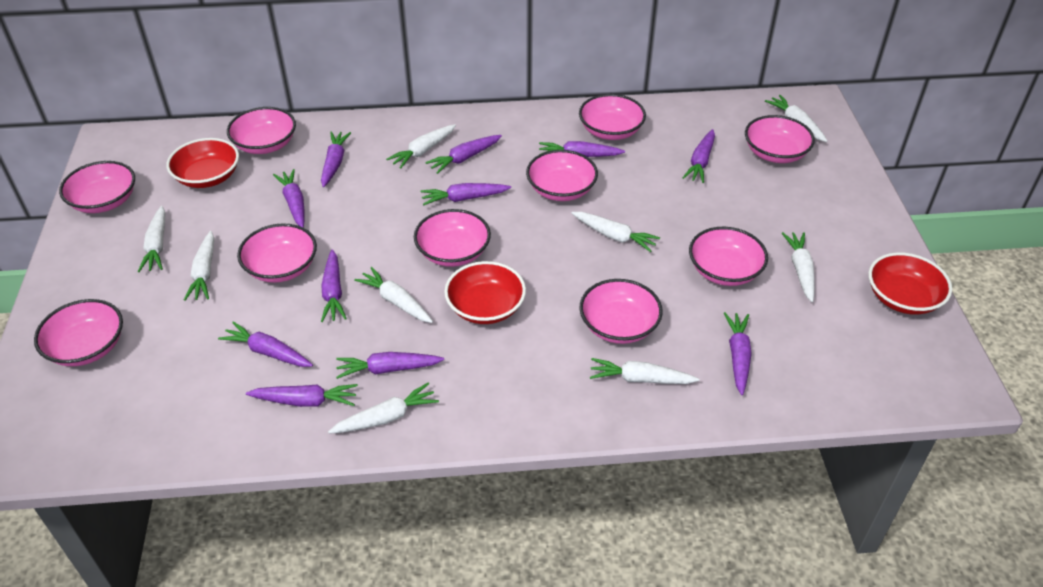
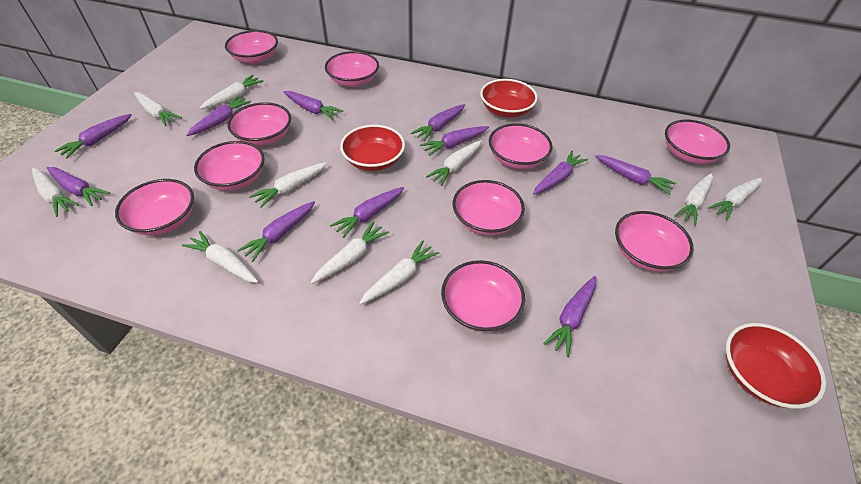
white carrot: [138,206,165,272] [184,231,214,301] [328,382,439,434] [354,267,433,323] [386,124,456,169] [571,212,660,252] [590,358,699,384] [765,95,827,142] [782,232,815,302] = 9 -> [32,168,79,217] [134,92,182,126] [182,231,258,283] [199,75,264,109] [249,162,327,208] [311,221,389,284] [359,241,439,305] [426,140,482,186] [674,173,713,226] [708,178,762,220] = 10

